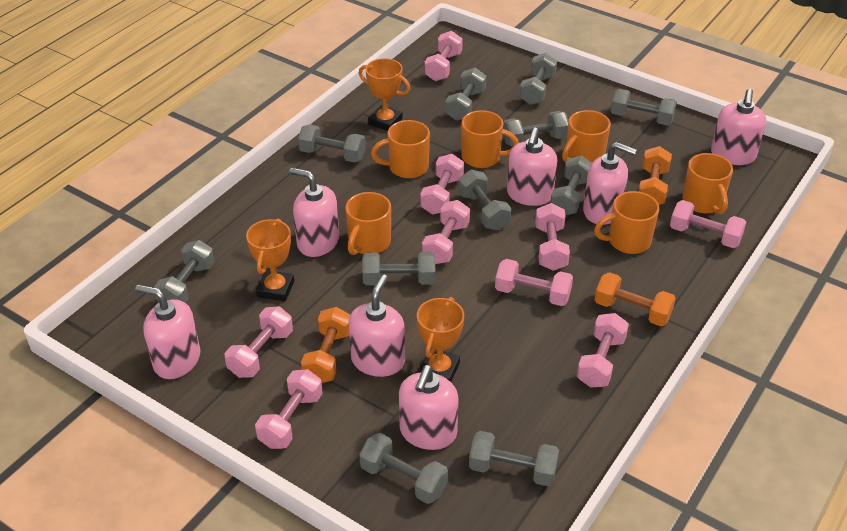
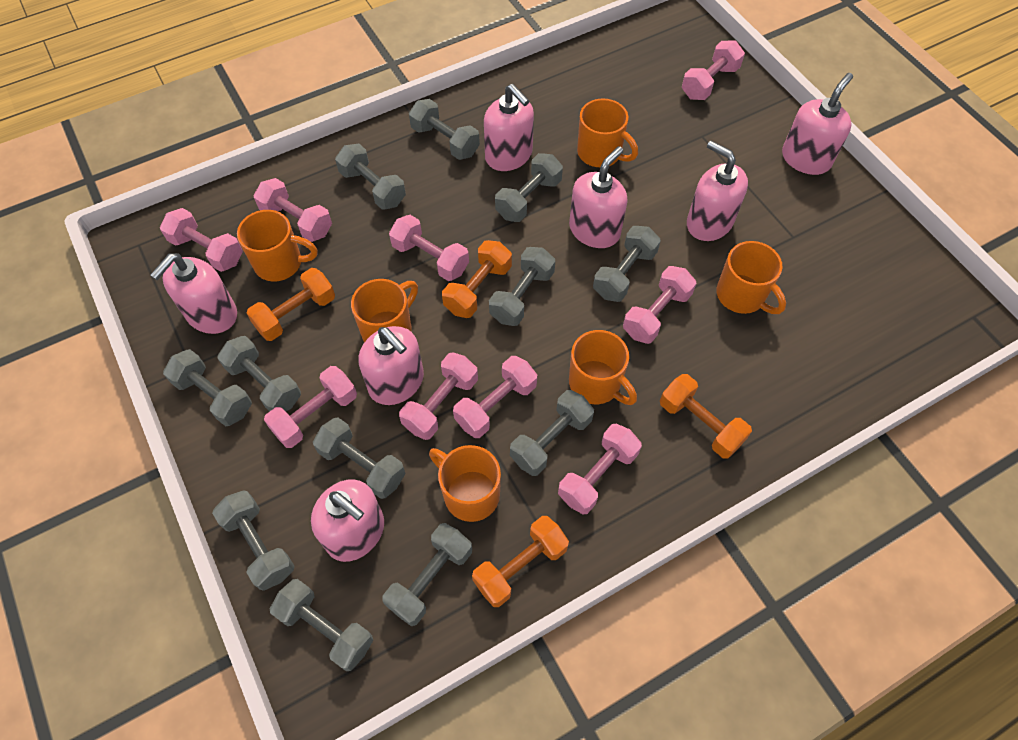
grey dumbbell: [154,240,215,303] [298,124,366,163] [359,433,448,504] [362,252,435,285] [445,68,486,121] [458,170,511,230] [469,431,559,486] [503,111,569,147] [519,53,557,105] [550,156,592,215] [611,89,677,126] = 11 -> [163,349,252,426] [212,490,295,591] [218,336,301,412] [270,579,373,671] [313,418,406,499] [335,144,406,210] [382,523,472,626] [409,99,480,160] [489,247,555,326] [495,153,563,222] [510,390,594,476] [593,226,661,302] = 12
orange dumbbell: [301,307,350,383] [595,272,676,326] [639,146,672,205] = 3 -> [247,268,335,341] [442,240,512,318] [472,516,569,607] [660,374,752,459] = 4
orange trophy: [246,218,294,301] [359,58,411,131] [417,297,464,382] = 3 -> none = 0

